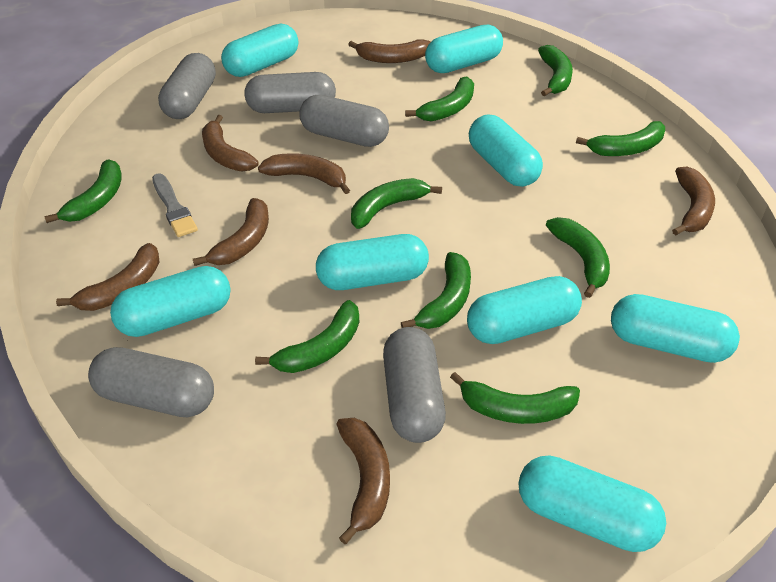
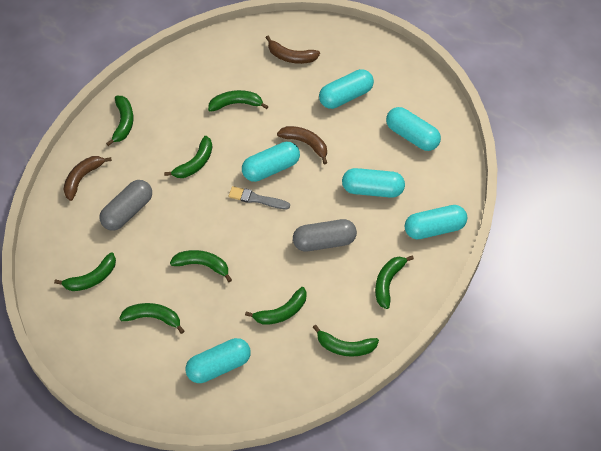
brown banana: [56,243,160,311] [193,198,269,266] [202,115,259,171] [258,153,350,194] [336,418,390,544] [348,39,430,63] [672,167,715,236] = 7 -> [63,156,112,201] [265,36,320,64] [277,126,327,164] = 3
grey capsule: [88,347,214,417] [158,53,216,119] [244,72,336,113] [300,95,389,147] [383,327,446,443] = 5 -> [100,180,152,231] [293,219,357,251] = 2
turquoise capsule: [110,266,231,337] [221,24,299,77] [316,234,429,290] [425,24,503,73] [467,276,582,344] [469,114,543,187] [518,455,666,552] [611,294,740,363] = 8 -> [185,338,251,383] [242,142,300,182] [319,69,374,109] [342,168,405,198] [386,107,441,151] [405,205,467,239] = 6

